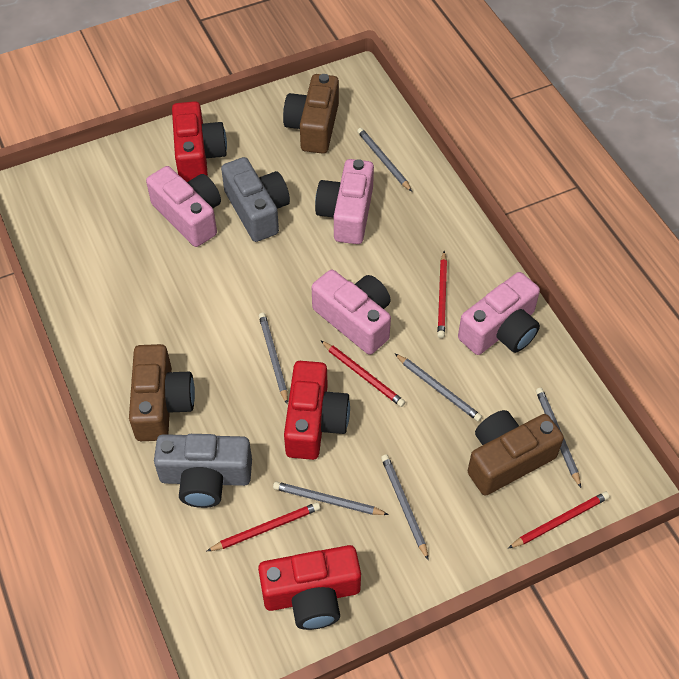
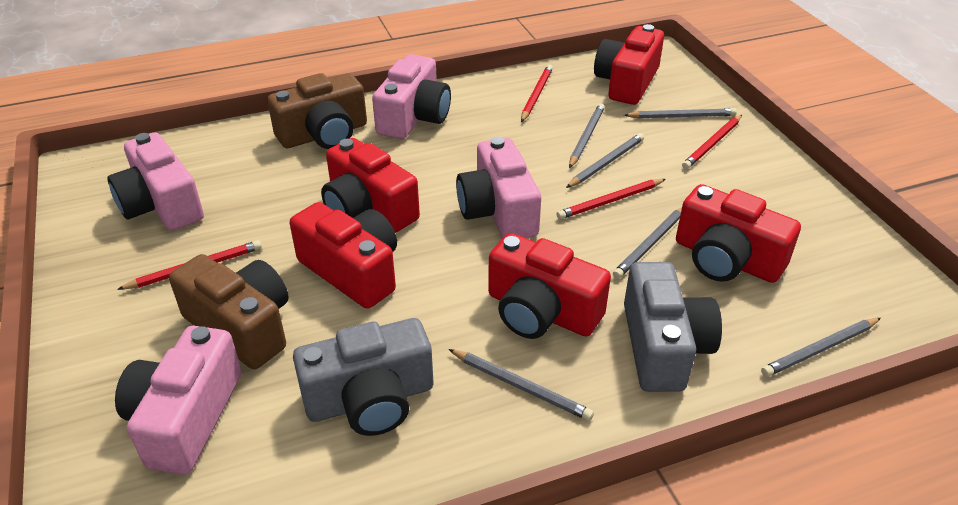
brown camera: [129,344,195,441] [283,74,339,154] [468,410,564,496] = 3 -> [169,254,289,369] [267,73,367,149] = 2
red camera: [172,101,227,182] [258,545,361,630] [284,361,350,460] = 3 -> [290,202,397,309] [321,138,420,233] [488,233,611,339] [594,24,664,105] [676,184,801,283] = 5

